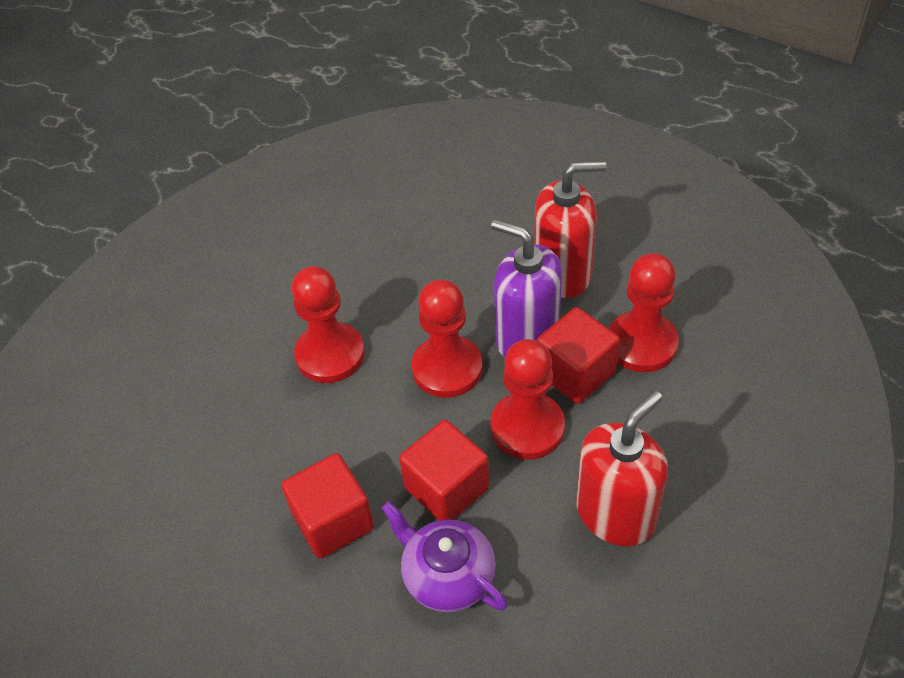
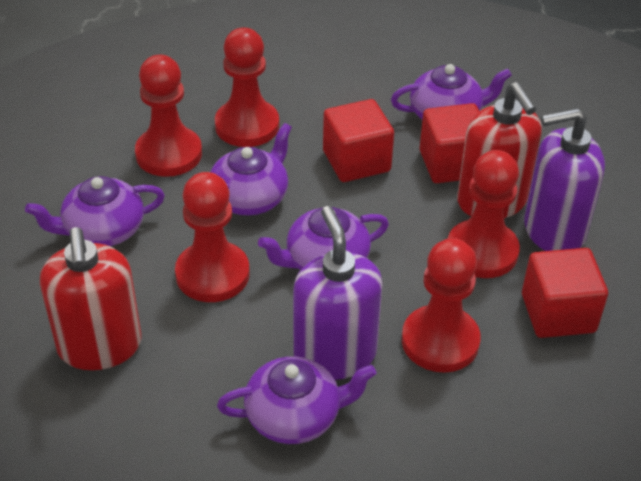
purple soap dispenser: [491,219,562,358] = 1 -> [293,206,383,380] [524,108,605,251] = 2
purple teapot: [382,501,508,613] = 1 -> [25,176,165,246] [210,123,292,216] [217,356,376,444] [258,207,389,270] [391,64,512,120] = 5
red pawn: [291,266,365,383] [412,279,483,398] [490,339,565,460] [609,253,679,372] = 4 -> [135,55,202,177] [175,172,250,302] [215,28,279,147] [402,238,481,373] [448,150,520,278] = 5

